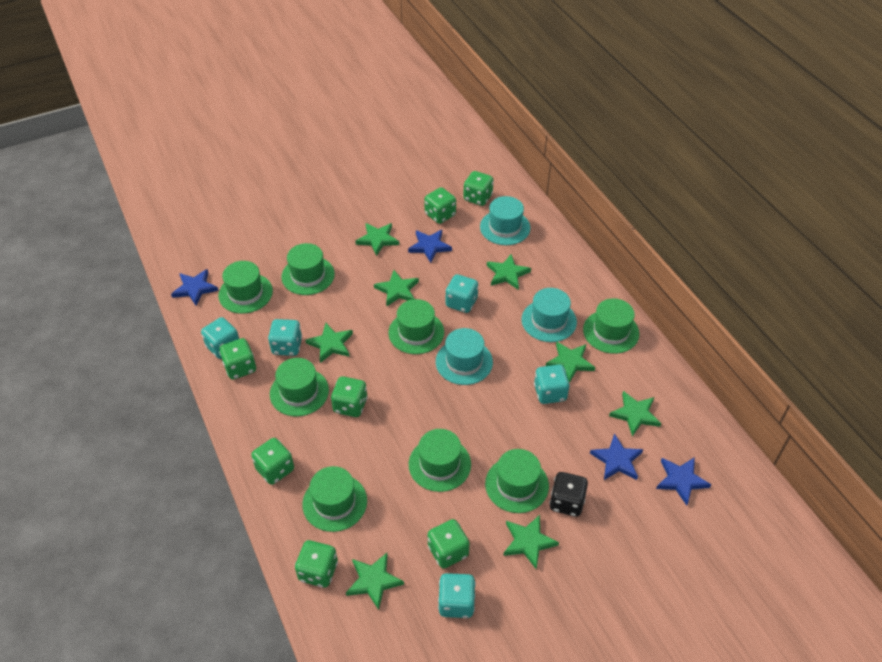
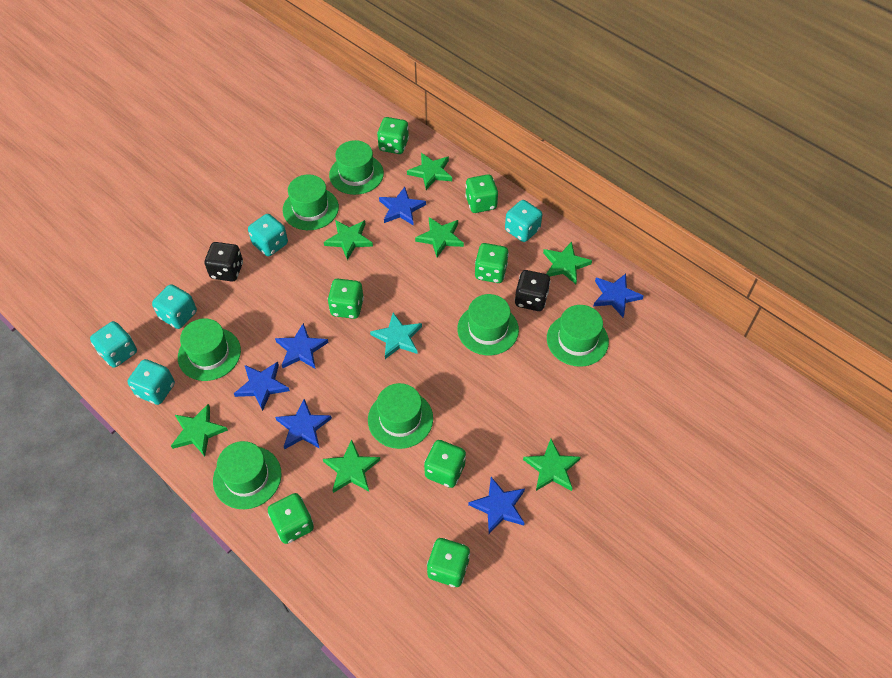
black dice: [549,472,588,517] = 1 -> [205,242,243,282] [515,270,551,311] = 2
blue star: [171,269,219,306] [408,230,452,263] [590,434,643,480] [656,457,711,506] = 4 -> [234,362,290,411] [275,323,329,368] [275,399,332,449] [379,187,426,226] [468,477,525,534] [593,274,644,317] = 6
green hat: [218,261,273,314] [270,358,329,416] [281,243,335,295] [302,466,367,532] [388,299,444,354] [409,429,471,492] [485,449,549,513] [583,298,639,354] = 8 -> [178,318,241,381] [213,441,282,509] [283,175,339,230] [329,140,384,195] [368,383,433,449] [457,294,519,355] [547,305,609,367] = 7
green star: [305,323,353,363] [346,553,404,610] [355,223,399,256] [374,270,419,307] [487,254,531,290] [503,515,559,569] [546,341,595,383] [609,391,661,436] = 8 -> [171,404,228,456] [323,440,380,493] [324,220,373,260] [407,153,452,190] [415,217,464,257] [523,439,581,491] [543,242,592,284] = 7
turquoise hat: [436,328,493,385] [480,196,530,245] [522,288,577,342] = 3 -> none = 0
turquoise star: none = 0 -> [370,313,422,359] = 1

